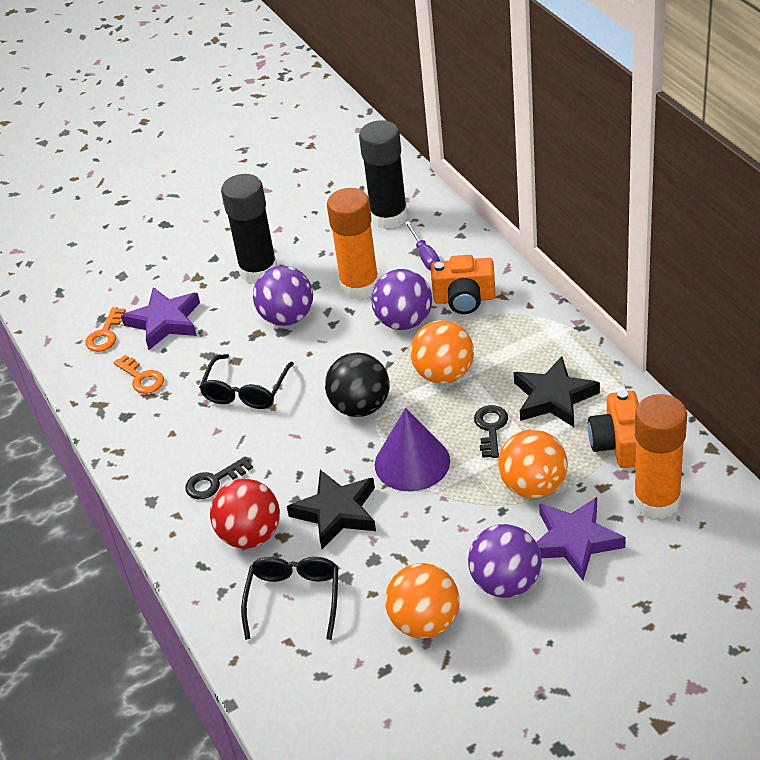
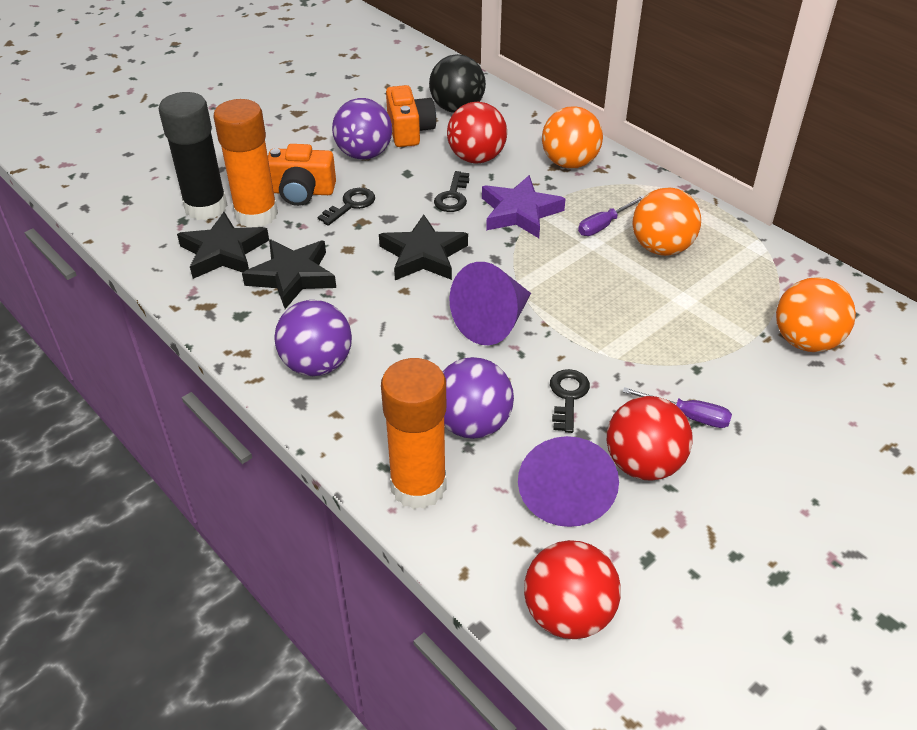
black glasses: [199,354,294,409] [241,557,338,640] = 2 -> none = 0
black glue stick: [221,174,277,284] [359,120,408,229] = 2 -> [159,92,228,220] = 1
black key: [185,457,253,499] [474,405,508,458] = 2 -> [318,188,375,226] [434,171,469,212] [550,369,590,433] = 3
black star: [287,470,376,549] [514,356,600,427] = 2 -> [177,212,269,279] [242,239,336,309] [379,215,468,280] = 3
orange key: [85,307,126,352] [113,355,164,394] = 2 -> none = 0
purple cone: [375,408,450,492] = 1 -> [449,262,531,345] [518,436,619,527] = 2
purple screwdriver: [404,221,440,270] = 1 -> [578,195,644,236] [622,387,732,428] = 2
purple star: [121,287,200,350] [536,497,626,580] = 2 -> [482,175,566,238] = 1
red ball: [210,479,280,549] = 1 -> [447,102,507,164] [524,540,621,639] [607,396,692,481] = 3

